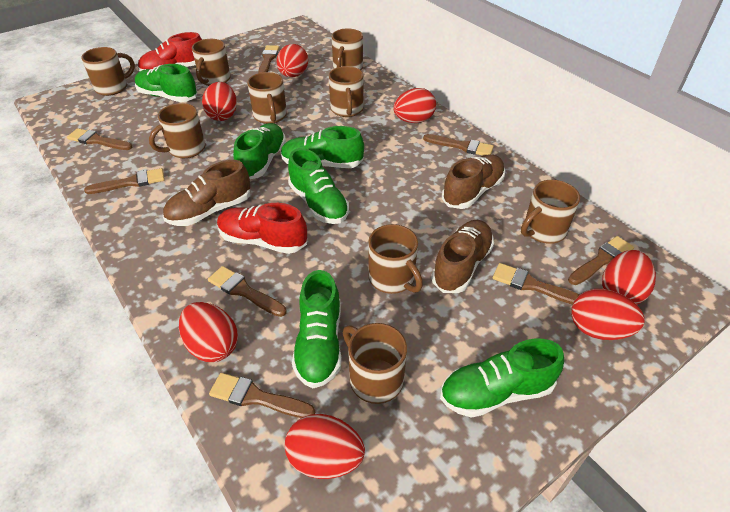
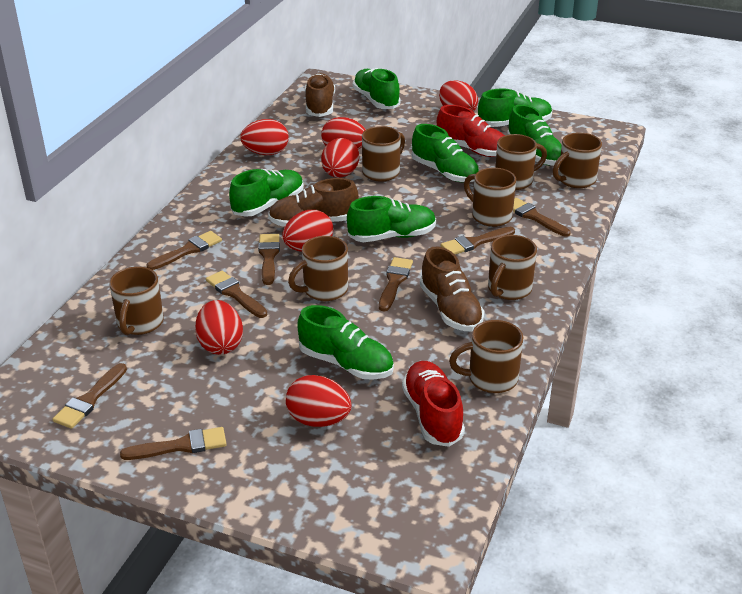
brown mug: [81,47,135,96] [149,103,205,158] [192,39,231,86] [247,72,287,124] [329,66,364,117] [332,29,363,70] [343,323,407,404] [368,224,423,294] [521,180,580,244] = 9 -> [109,267,164,335] [288,236,348,301] [362,126,405,182] [449,320,524,393] [464,168,516,227] [488,235,537,300] [495,134,547,190] [553,132,602,188] = 8
green shoe: [135,64,197,102] [233,123,286,179] [281,126,364,168] [288,148,349,224] [292,270,342,388] [440,338,564,418] = 6 -> [229,169,304,217] [297,305,394,380] [347,196,436,242] [353,68,401,109] [412,124,479,182] [478,89,552,127] [507,104,562,165] = 7

